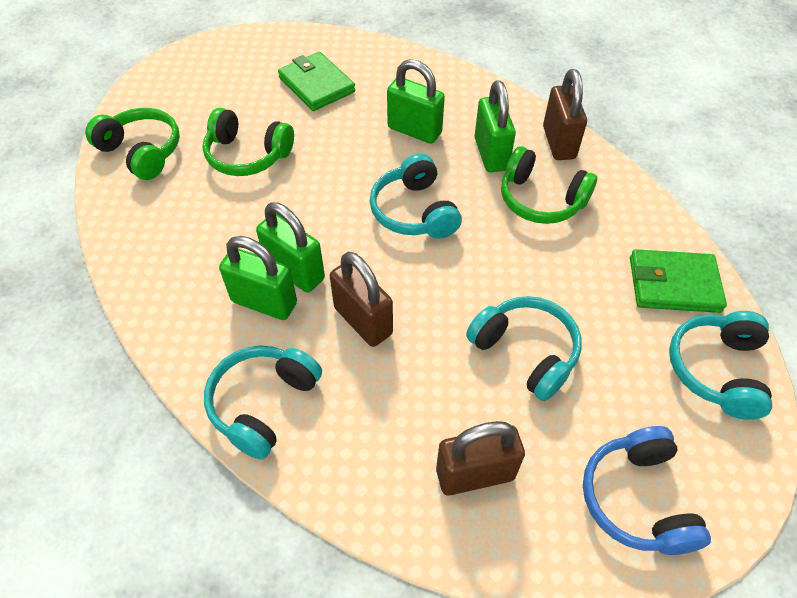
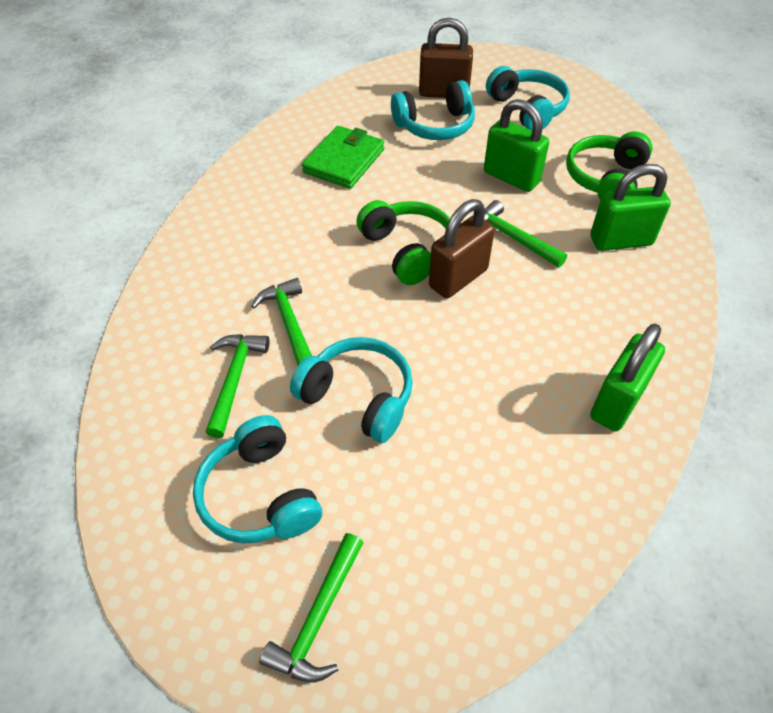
blue headphones: [583,426,711,555] = 1 -> none = 0
brown padlock: [330,252,393,347] [436,421,525,496] [543,69,587,160] = 3 -> [419,18,473,98] [429,199,495,298] = 2
green hammer: none = 0 -> [206,334,270,438] [251,278,312,365] [259,533,363,682] [484,200,567,267] = 4
green headphones: [85,108,180,180] [202,108,294,176] [501,146,597,224] = 3 -> [356,200,450,285] [566,131,653,200] = 2
green padlock: [219,236,297,320] [256,202,325,293] [387,59,445,144] [475,80,516,172] = 4 -> [484,99,549,192] [590,164,671,251] [590,324,665,431] = 3
green wallet: [278,52,355,111] [630,249,727,313] = 2 -> [302,126,384,189] = 1

